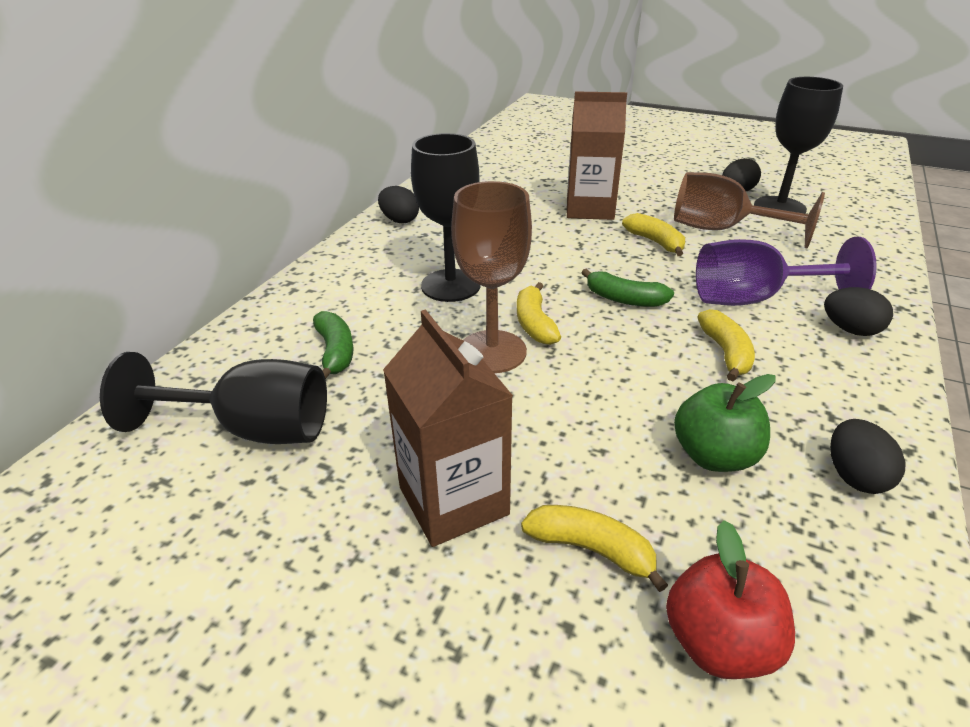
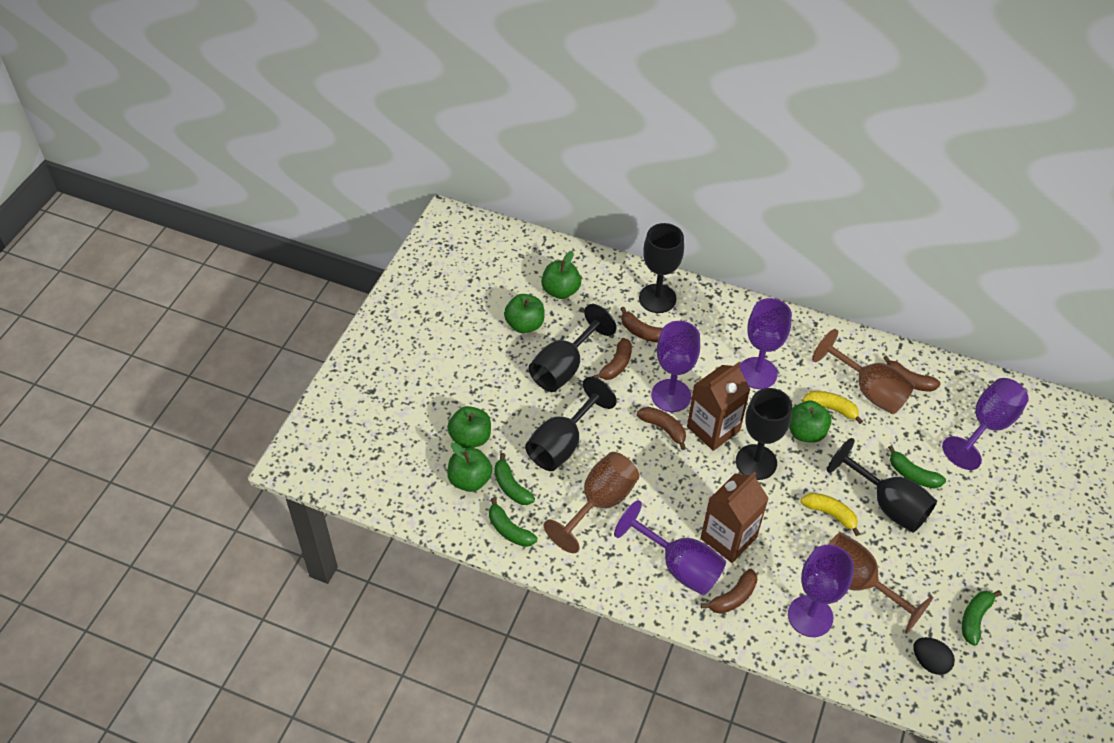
black egg: [378,186,419,224] [722,158,761,191] [824,287,893,336] [830,419,906,494] = 4 -> [913,637,955,675] = 1
black goblet: [100,352,327,444] [411,133,481,302] [754,77,843,214] = 3 -> [525,376,617,471] [529,304,616,392] [639,223,684,313] [736,388,792,480] [827,438,937,533] = 5
brown banana: none = 0 -> [592,338,632,380] [620,307,663,343] [637,407,686,450] [701,569,757,614] [883,355,941,392] = 5
brown goblet: [451,181,532,373] [674,172,825,249] = 2 -> [544,452,640,553] [812,329,915,414] [828,532,933,634] = 3
green apple: [674,374,776,472] = 1 -> [447,406,491,449] [447,442,492,492] [504,294,545,333] [541,251,581,299] [789,401,831,442] = 5
green banana: [313,311,353,379] [581,269,674,307] = 2 -> [489,497,537,547] [494,453,535,505] [888,445,946,489] [962,590,1002,646] = 4
purple goblet: [696,237,877,306] = 1 -> [614,500,726,596] [651,321,700,412] [739,298,792,389] [788,545,854,637] [942,378,1029,470] = 5
red apple: [666,520,795,679] = 1 -> none = 0
yellow banana: [517,282,561,345] [521,505,668,592] [622,213,685,256] [697,309,755,381] = 4 -> [801,493,860,536] [802,391,863,424] = 2

